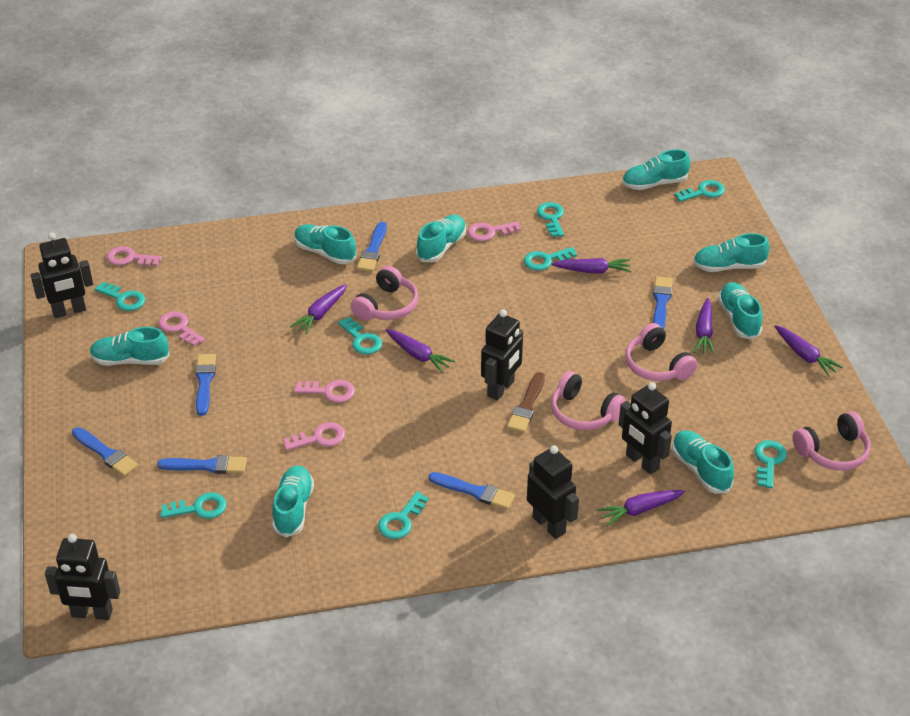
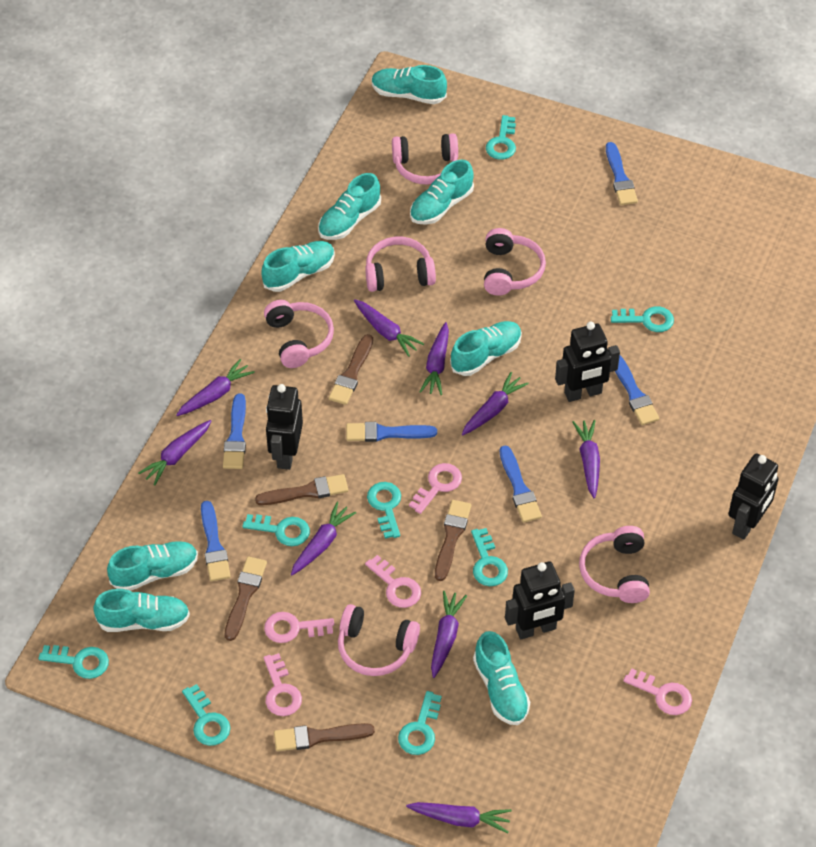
black robot: [31,232,93,318] [45,534,120,620] [481,309,523,401] [527,445,579,539] [618,382,672,474] = 5 -> [266,384,303,470] [505,562,575,639] [555,321,620,402] [729,453,778,540] = 4
brown brush: [507,372,545,433] = 1 -> [225,556,267,641] [255,474,348,505] [274,723,375,751] [329,334,373,405] [435,500,471,581] = 5
pink headphones: [351,266,418,321] [551,371,626,430] [625,323,697,381] [793,411,871,471] = 4 -> [264,300,334,368] [338,604,420,676] [365,237,436,292] [392,133,458,185] [484,228,546,296] [579,526,650,603] = 6
purple carrot: [290,284,347,334] [386,329,455,373] [552,258,631,273] [597,490,685,526] [694,298,715,355] [775,325,843,377] = 6 -> [138,420,211,486] [176,359,255,416] [291,502,356,575] [354,299,424,357] [406,802,512,833] [419,322,449,395] [431,591,467,678] [462,372,529,435] [572,420,600,498] = 9

